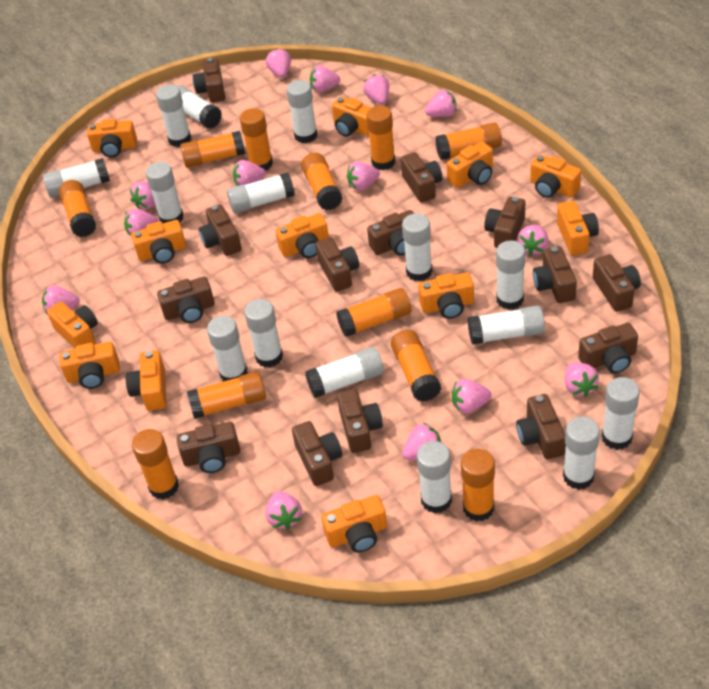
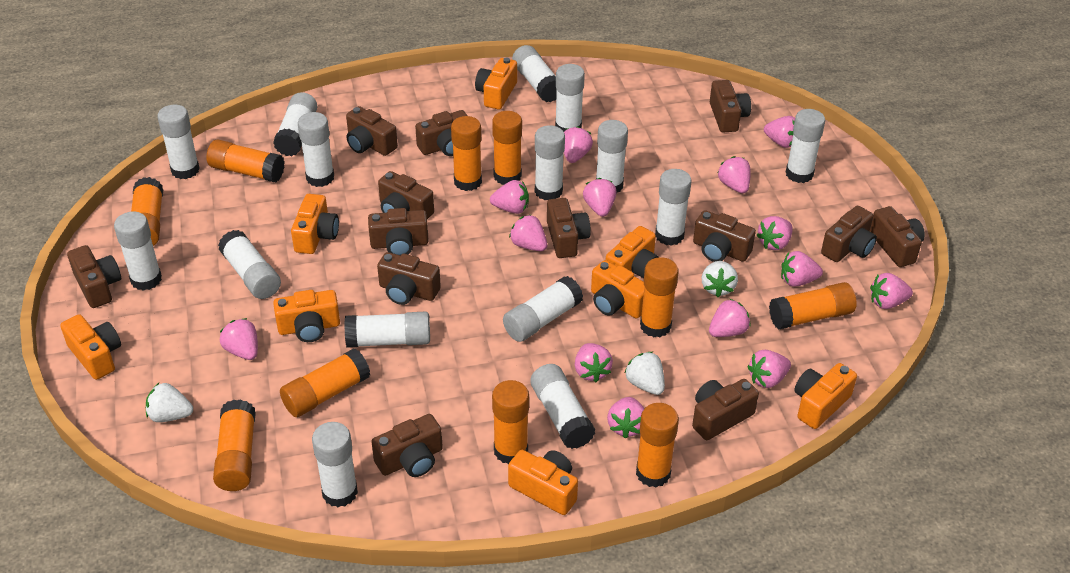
brown camera: [157,276,215,323] [177,422,240,473] [193,58,225,103] [199,204,242,256] [292,421,342,486] [315,237,359,292] [337,389,383,453] [367,210,414,255] [401,152,442,203] [484,197,525,248] [516,394,566,459] [533,246,577,303] [578,323,638,373] [593,254,641,312] = 14 -> [67,245,121,308] [346,106,398,156] [368,208,429,255] [371,414,443,477] [377,252,441,305] [378,171,434,219] [415,110,468,156] [547,198,591,258] [692,379,759,440] [693,210,756,262] [710,80,751,133] [821,206,877,262] [870,206,925,267] = 13
orange camera: [47,302,98,349] [59,341,120,389] [87,119,137,157] [125,350,166,411] [131,220,186,264] [275,213,329,258] [321,495,387,552] [332,97,371,137] [418,273,474,319] [447,142,493,188] [530,154,581,198] [557,201,599,255] = 12 -> [60,314,121,380] [273,290,340,342] [291,194,339,254] [475,58,517,110] [508,450,578,515] [591,260,644,319] [606,226,659,278] [794,363,857,429] = 8
orange glue stick: [59,180,96,237] [132,429,179,500] [180,131,245,168] [187,371,266,419] [240,108,273,171] [301,153,343,210] [336,288,412,337] [366,106,396,170] [391,330,441,402] [435,122,502,160] [461,449,495,522] = 11 -> [131,177,163,246] [206,139,285,182] [213,400,256,491] [280,348,370,417] [451,116,482,191] [492,111,522,185] [492,380,529,464] [636,403,679,487] [640,257,679,337] [769,282,857,330] = 10
white strawberry: none = 0 -> [146,383,193,422] [625,352,665,395] [702,261,738,297] = 3

